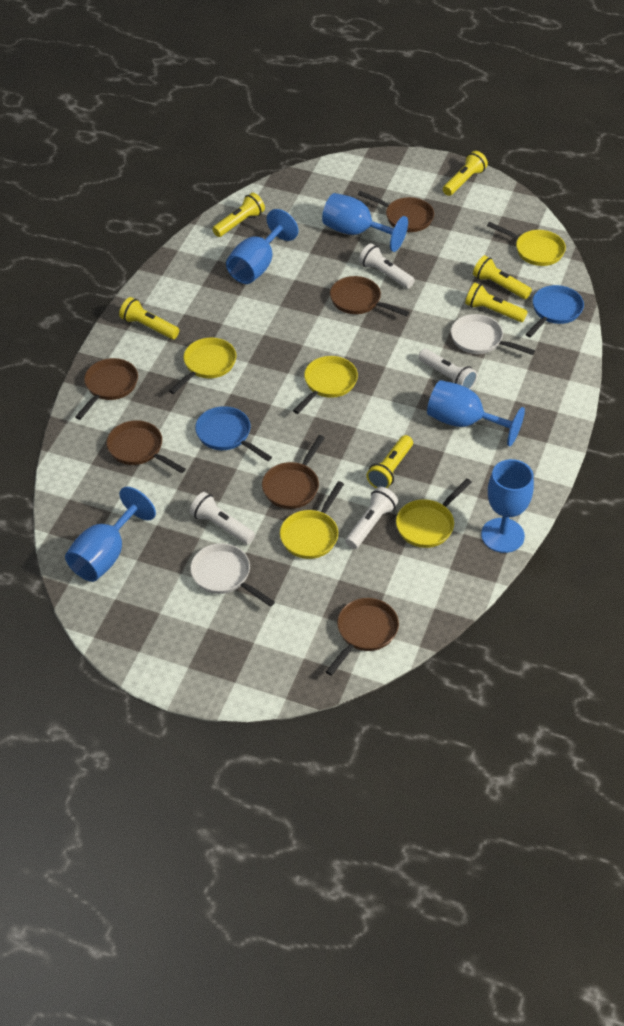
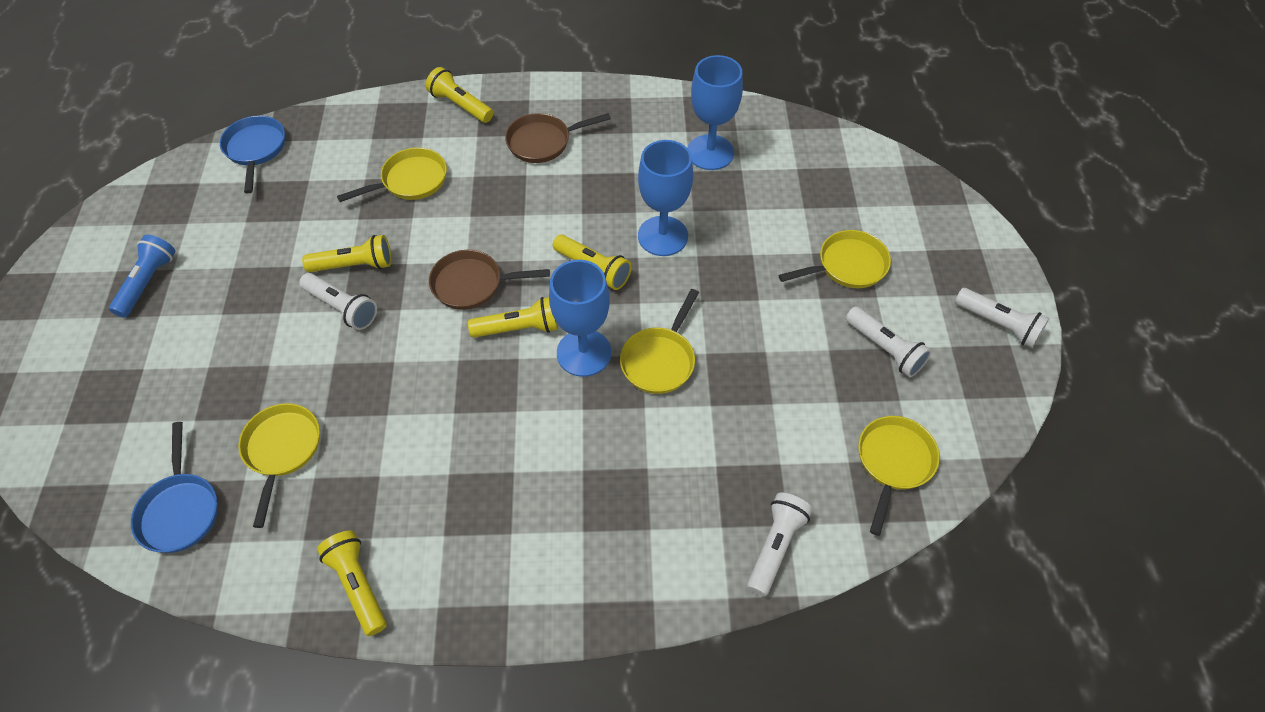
blue flashlight: none = 0 -> [109,235,175,318] = 1
blue goblet: [65,487,156,582] [226,209,298,284] [322,193,408,252] [427,380,525,446] [481,459,534,553] = 5 -> [549,260,611,377] [638,140,693,256] [688,55,743,170] = 3
brown pan: [75,358,138,420] [107,420,186,473] [262,435,325,509] [325,598,399,676] [330,276,410,316] [358,191,434,232] = 6 -> [429,250,550,310] [505,113,611,163] = 2
white pan: [190,543,275,607] [451,314,535,355] = 2 -> none = 0
yellow flashlight: [119,297,179,339] [212,193,265,237] [366,435,413,488] [443,151,488,196] [465,283,528,322] [473,255,532,299] = 6 -> [302,235,392,272] [317,530,387,636] [426,67,493,123] [468,297,558,338] [553,234,632,290] = 5

